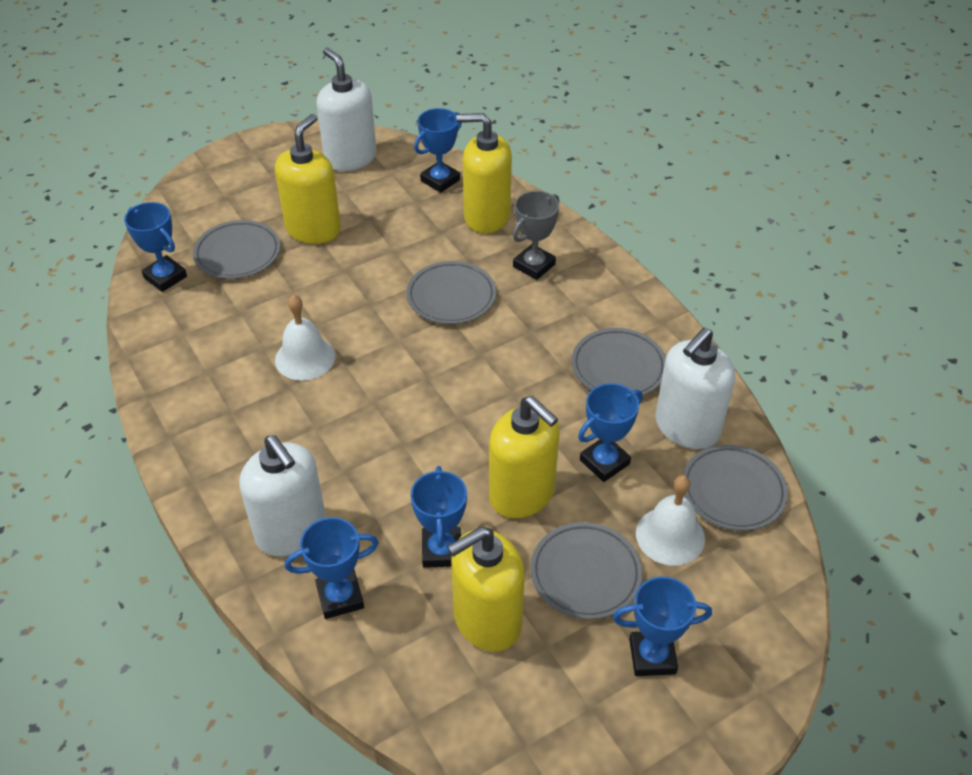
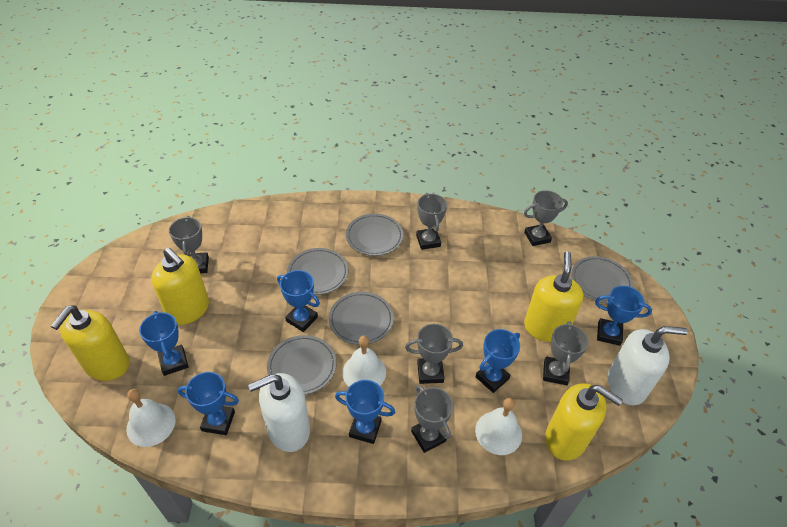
grey trophy: [513,191,559,280] = 1 -> [169,216,209,273] [405,324,463,384] [411,385,453,453] [416,193,447,250] [524,190,568,246] [543,321,589,385] = 6
white bell: [275,295,335,381] [636,475,705,566] = 2 -> [126,389,176,447] [342,336,386,387] [475,398,522,455] = 3
white soap dispenser: [239,435,326,556] [316,47,377,171] [655,328,735,449] = 3 -> [248,373,310,452] [608,326,688,405] = 2

